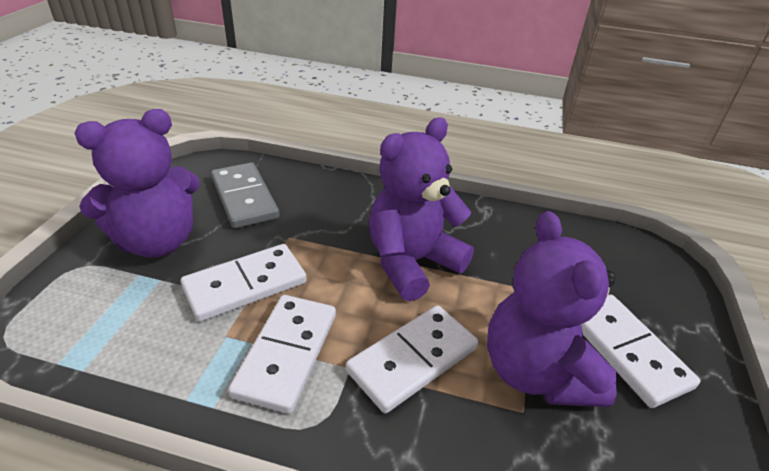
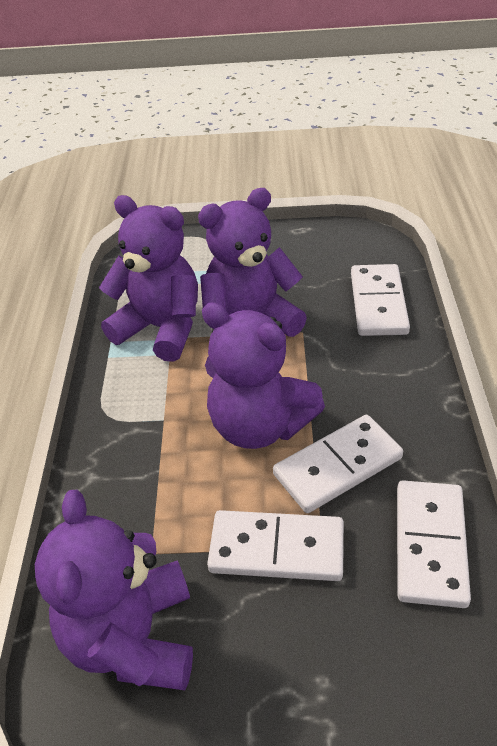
grey domino: [211,162,279,228] = 1 -> none = 0
purple teddy bear: [75,109,200,258] [369,118,474,301] [487,211,617,407] = 3 -> [35,490,193,690] [99,195,198,362] [198,188,307,337] [202,302,325,449] = 4

